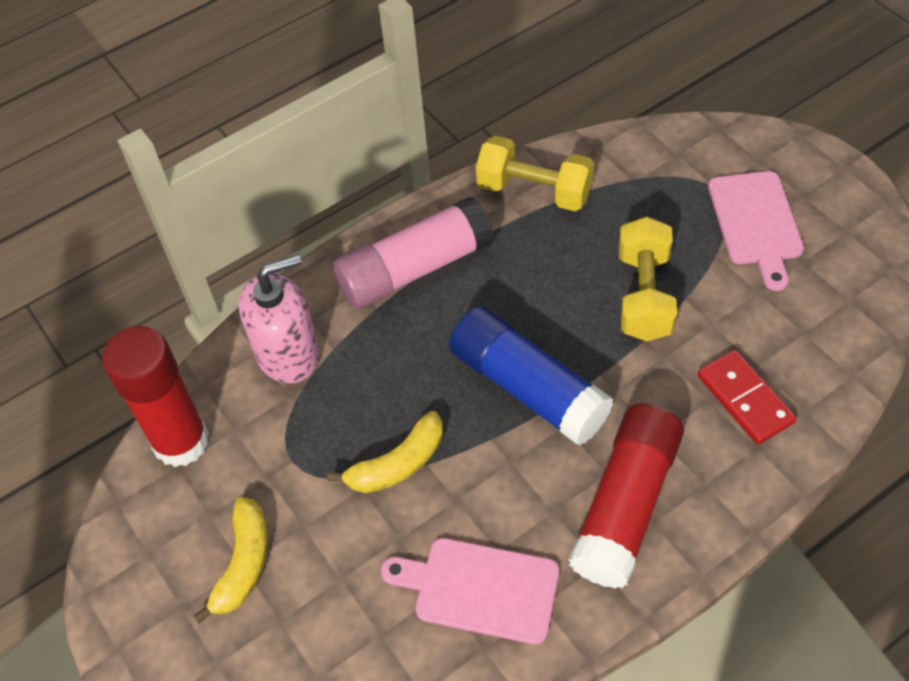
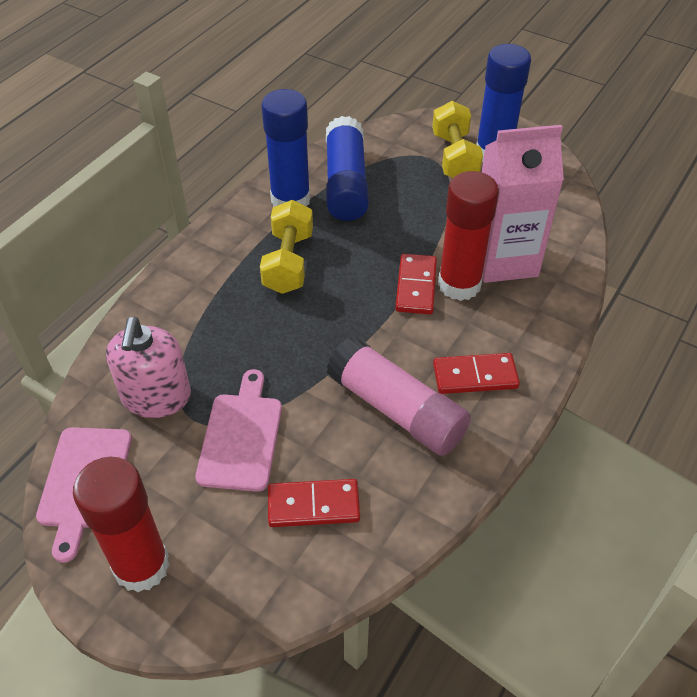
blue glue stick: [449,306,613,446] = 1 -> [261,89,311,207] [326,116,369,221] [476,44,531,162] = 3
pink carton: none = 0 -> [482,125,564,283] = 1
red domino: [697,350,796,445] = 1 -> [268,479,360,527] [395,254,437,314] [433,353,520,394] = 3
yellow banana: [193,497,268,623] [328,411,443,493] = 2 -> none = 0

